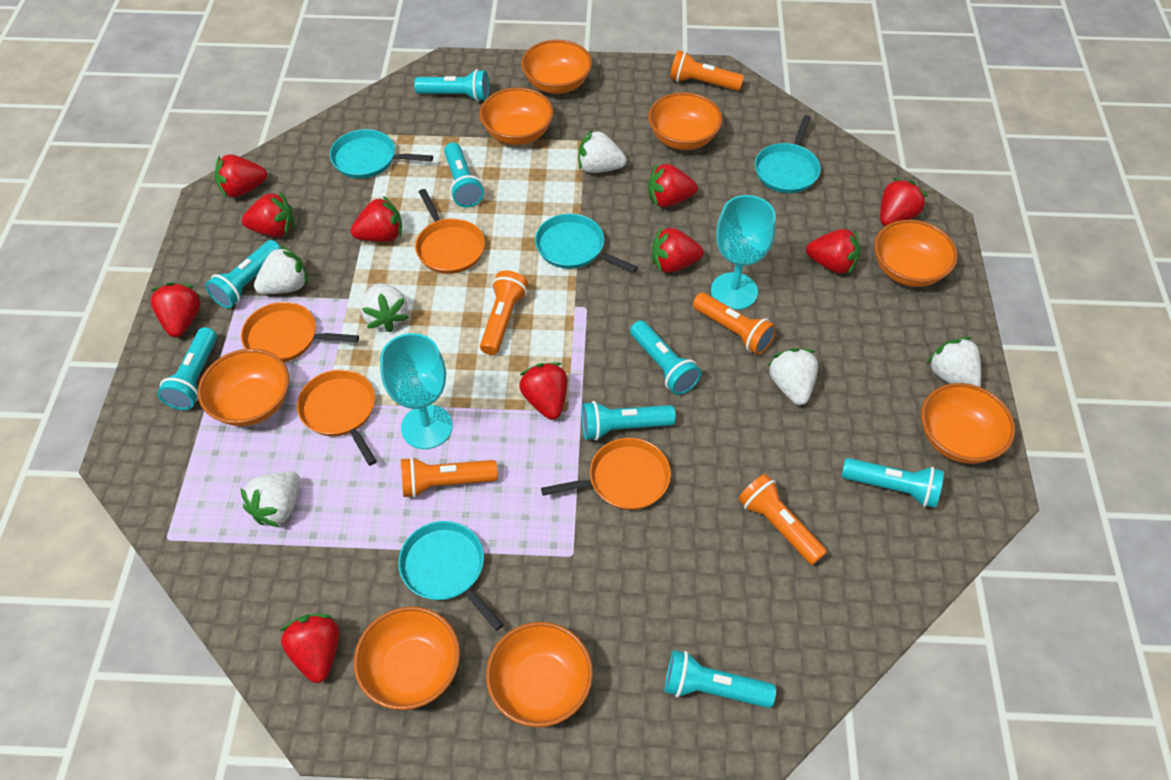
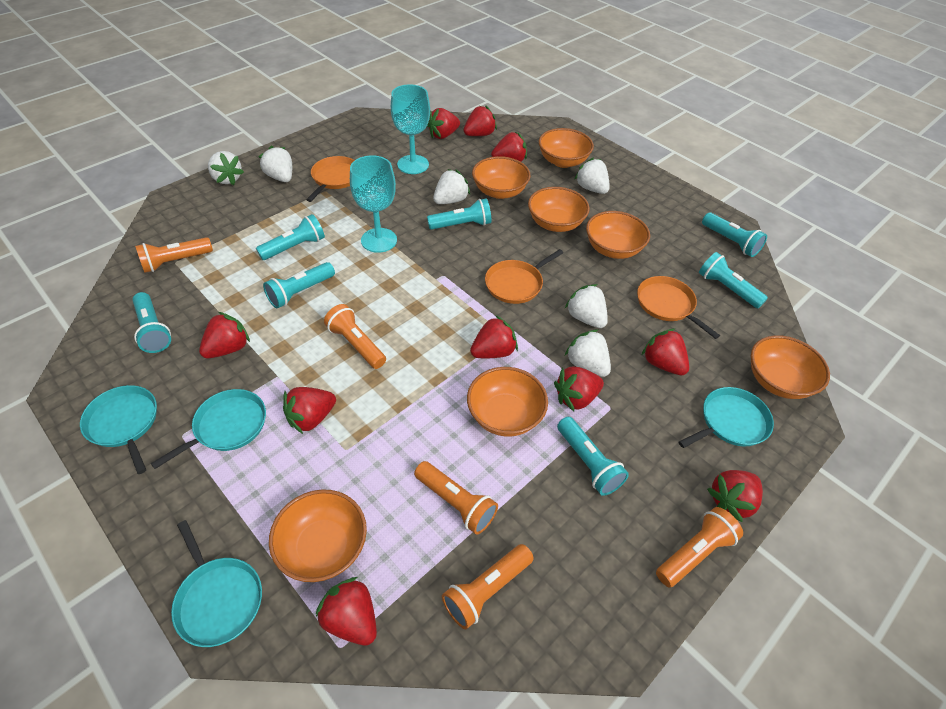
orange bowl: [198,349,289,426] [354,606,460,710] [479,87,554,145] [486,622,593,727] [521,40,592,94] [648,92,723,150] [874,220,958,287] [921,383,1015,464] = 8 -> [269,489,367,582] [467,367,548,437] [472,156,531,199] [528,187,590,232] [539,128,594,168] [586,211,650,259] [751,335,830,399] = 7
orange pan: [241,302,359,362] [297,369,377,466] [415,189,485,274] [541,438,671,510] = 4 -> [306,156,355,202] [485,249,563,304] [637,276,720,339] = 3
turquoise flashlight: [157,327,217,410] [205,240,281,309] [414,69,489,102] [444,142,484,207] [581,401,676,441] [630,320,702,395] [665,650,776,708] [841,458,944,508] = 8 -> [132,292,171,353] [256,214,325,260] [263,262,335,308] [427,199,491,230] [557,417,629,496] [699,252,768,308] [702,213,767,257] = 7

